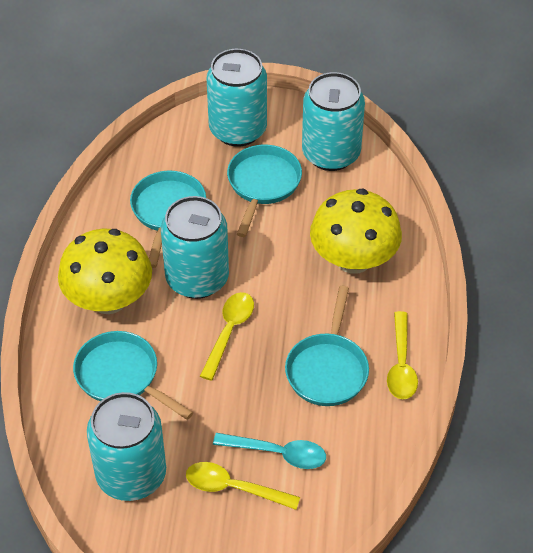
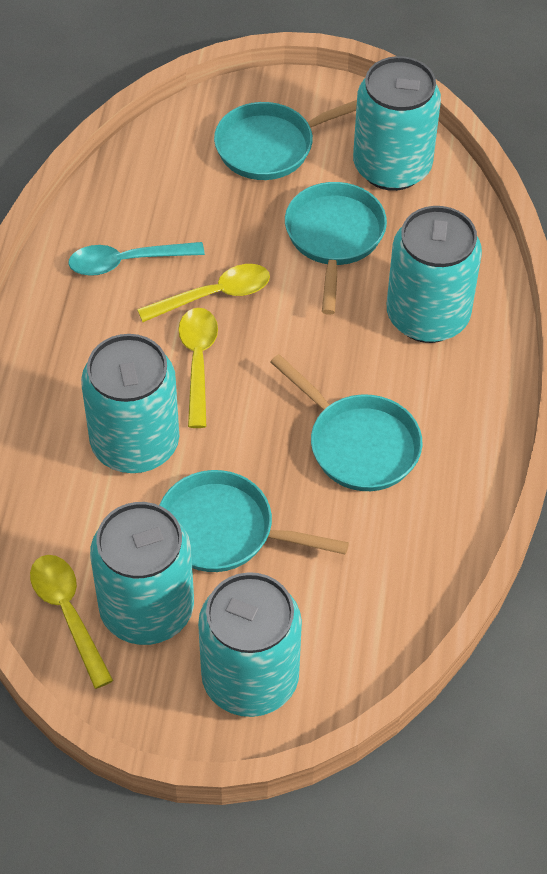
turquoise can: [87,392,166,501] [161,196,229,299] [207,49,267,146] [302,72,365,171] = 4 -> [81,334,179,473] [90,502,194,645] [198,572,302,717] [353,56,441,191] [387,206,482,343] = 5
yellow mushroom: [58,229,152,314] [310,189,402,274] = 2 -> none = 0

